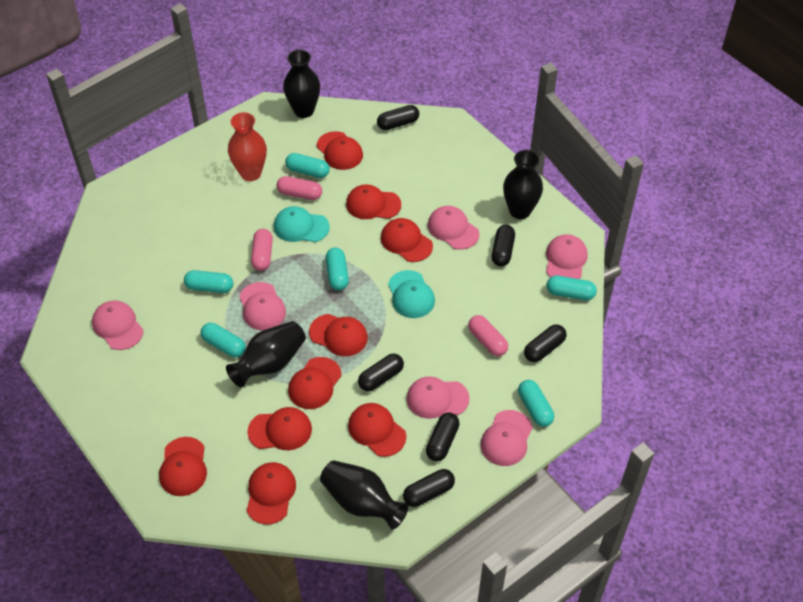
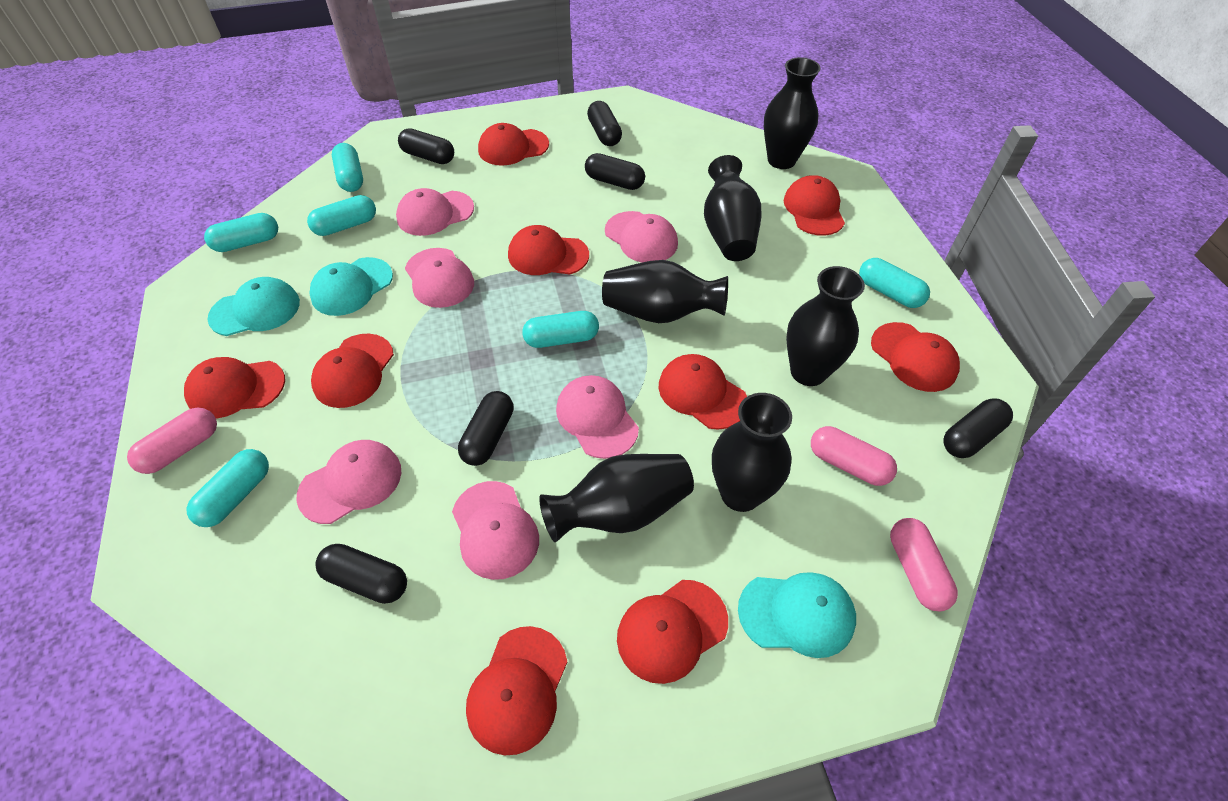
black vase: [226,321,306,388] [283,50,320,118] [320,460,408,530] [503,150,543,219] = 4 -> [539,454,694,542] [602,260,728,323] [704,155,762,261] [712,393,792,512] [764,57,821,169] [786,266,865,386] = 6
red vase: [228,112,267,181] = 1 -> none = 0
turquoise cap: [274,206,330,242] [388,270,435,318] = 2 -> [207,277,300,336] [309,257,393,316] [738,572,856,658] = 3

